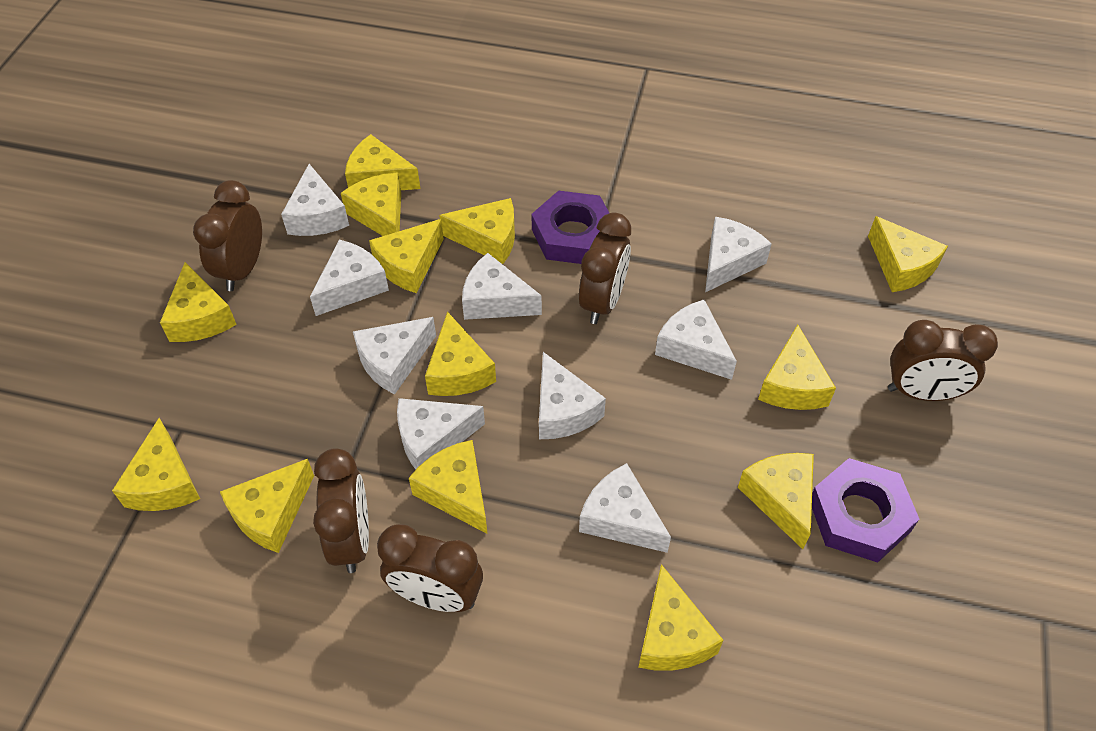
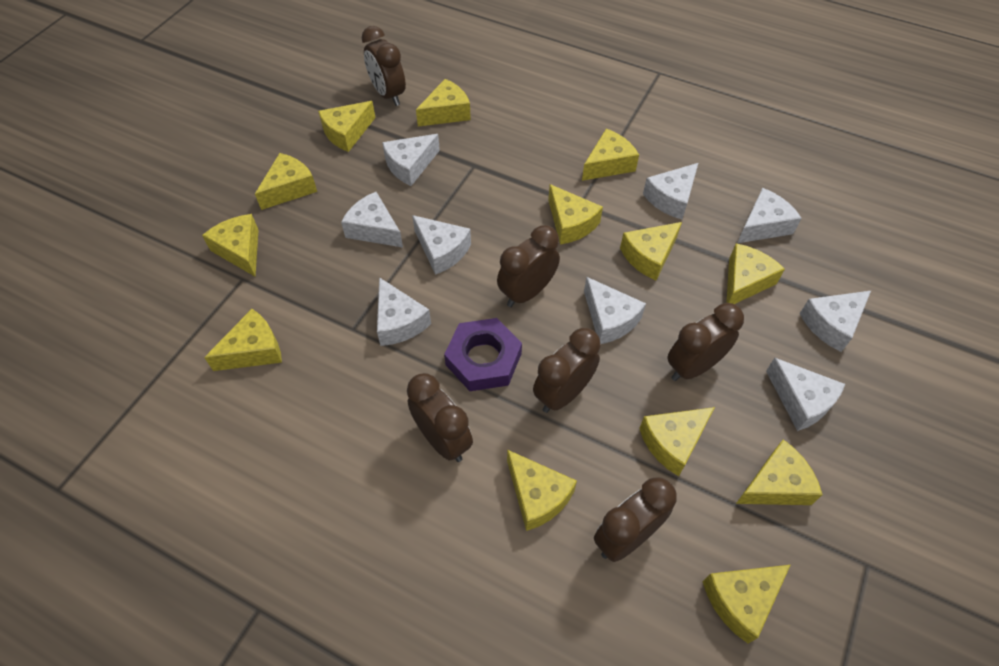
brown clock: [193,180,262,291] [313,448,369,573] [377,524,483,612] [579,213,631,324] [888,320,998,401] = 5 -> [362,26,406,106] [407,373,473,462] [497,225,560,307] [533,328,601,413] [594,477,676,562] [667,303,744,381] = 6
purple nut: [531,191,609,264] [812,458,919,562] = 2 -> [444,318,522,391] = 1

